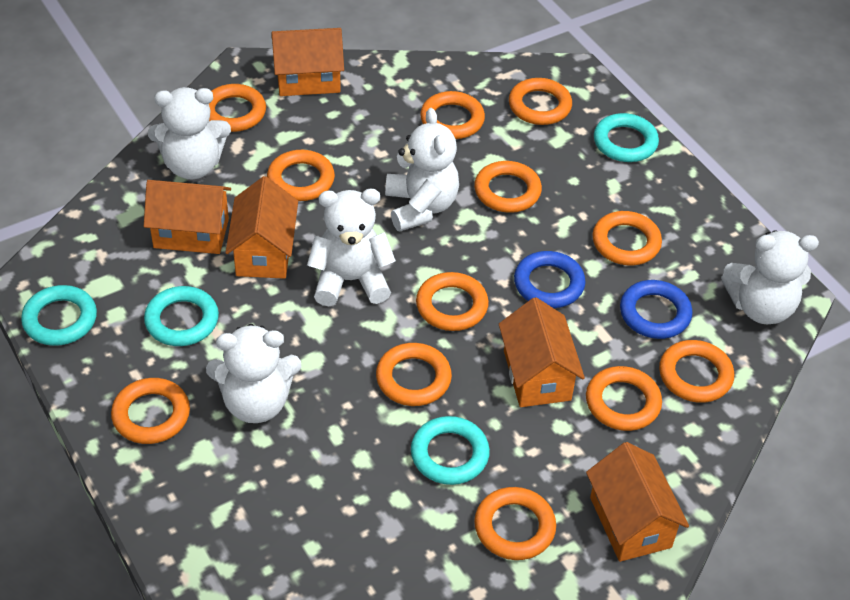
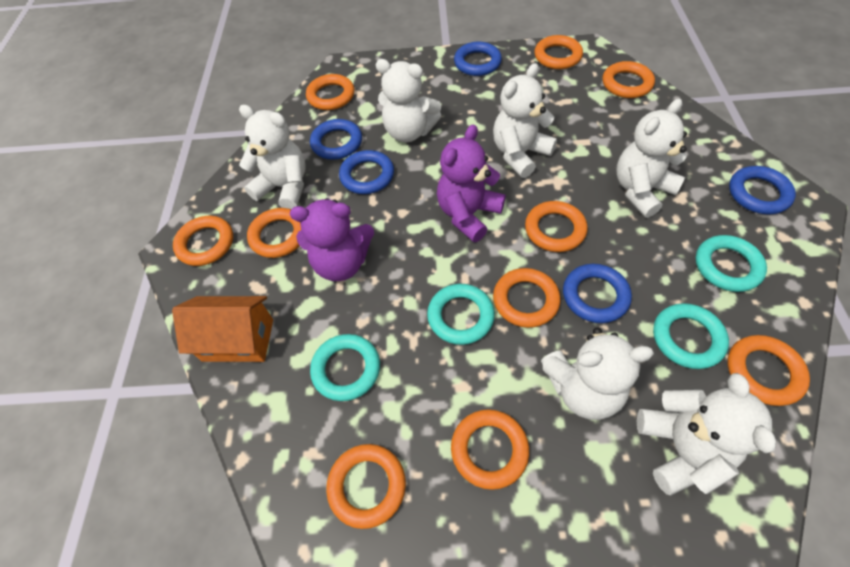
blue ring: [514,251,586,308] [620,280,692,339] = 2 -> [310,119,362,160] [339,150,394,194] [454,42,502,76] [563,264,632,323] [729,166,796,214] = 5
orange house: [144,180,231,254] [225,176,298,279] [271,28,344,96] [499,297,585,407] [586,442,689,562] = 5 -> [172,296,273,362] = 1
orange ring: [111,378,190,444] [209,84,266,132] [267,150,335,201] [376,343,452,406] [416,272,489,331] [420,91,485,139] [474,161,542,213] [474,487,556,560] [509,78,572,125] [586,366,662,431] [592,211,662,266] [659,340,734,403] = 12 -> [173,216,233,266] [247,208,301,258] [306,74,354,110] [326,444,406,529] [451,410,529,490] [493,268,561,328] [525,201,588,252] [535,35,583,69] [603,61,655,98] [728,335,810,406] = 10
purple teddy bear: none = 0 -> [290,198,374,281] [437,124,506,242] = 2
white teddy bear: [148,87,231,179] [206,324,301,423] [307,189,396,306] [385,108,459,232] [721,230,819,324] = 5 -> [239,104,305,209] [376,59,441,142] [493,63,557,178] [541,328,654,420] [616,99,687,218] [637,373,776,496] = 6

